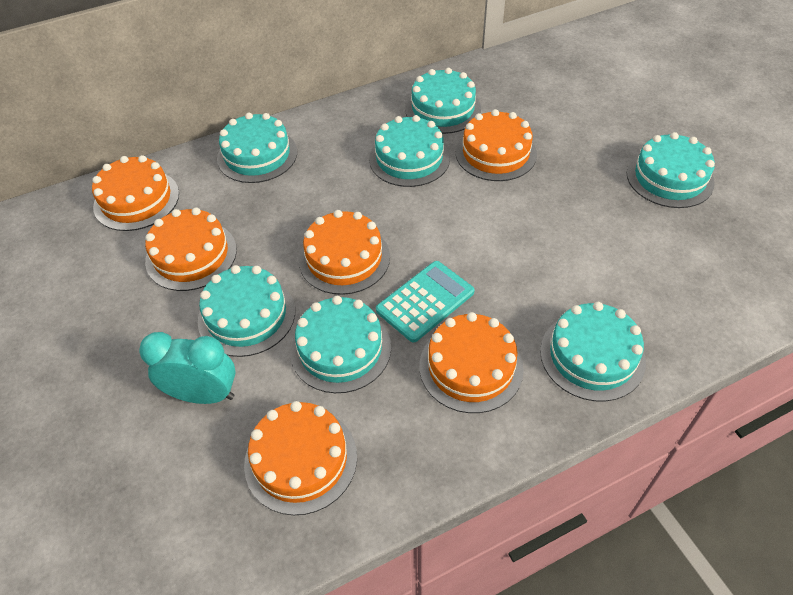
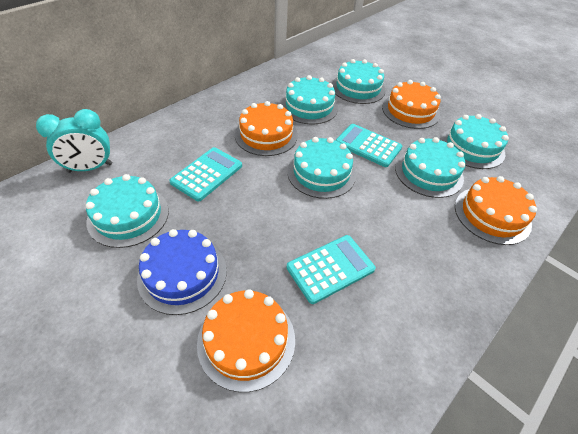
blue cake: none = 0 -> [137,229,227,315] = 1
orange cake: [92,155,179,231] [145,208,237,291] [244,401,357,515] [299,210,390,295] [419,312,524,413] [456,109,537,181] = 6 -> [197,289,295,392] [235,101,298,156] [382,80,441,129] [455,176,537,245] = 4
turquoise cake: [198,265,295,357] [217,113,297,183] [290,296,391,393] [369,115,450,187] [405,68,481,134] [540,302,646,402] [627,132,715,208] = 7 -> [86,174,169,248] [281,75,338,125] [287,137,356,199] [332,59,386,104] [395,137,465,198] [441,114,509,169] = 6
turquoise calculator: [376,261,475,343] = 1 -> [169,147,242,201] [287,235,376,304] [335,124,402,167] = 3

